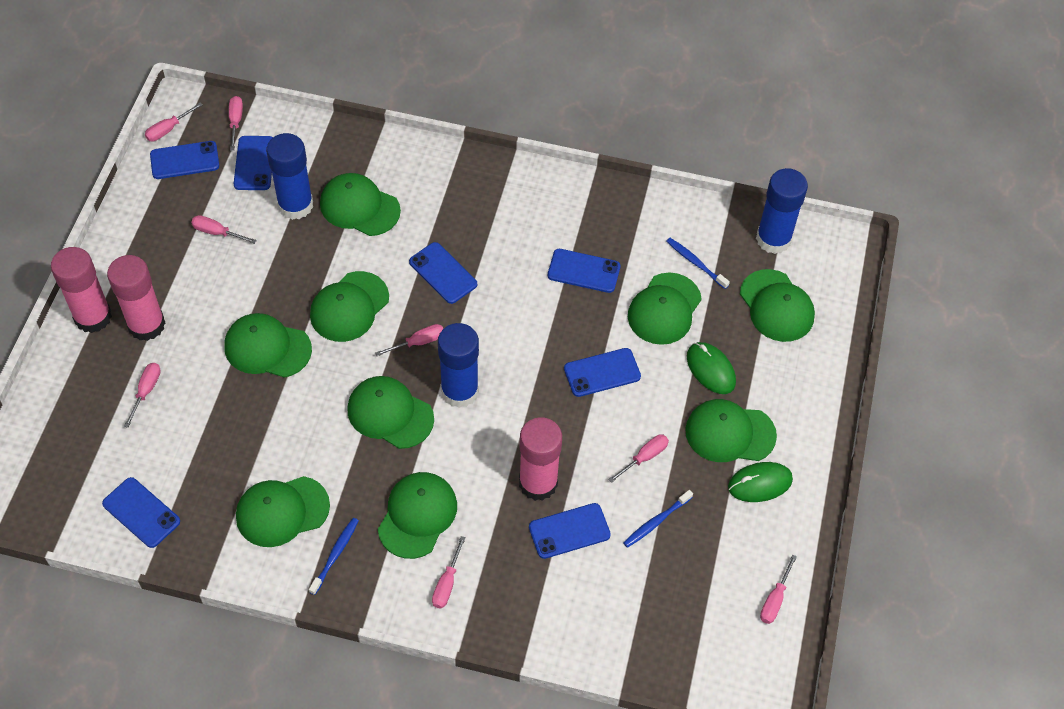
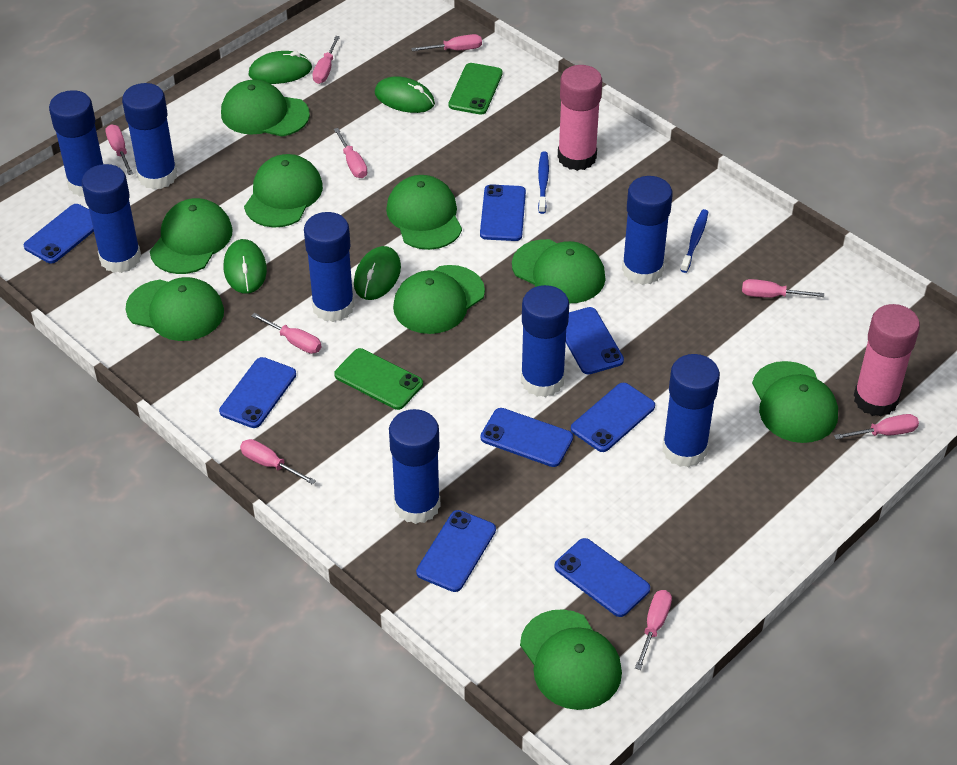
blue glue stick: [266,133,313,220] [438,323,479,408] [756,168,808,254] = 3 -> [49,90,103,197] [82,164,141,273] [122,83,177,190] [304,212,355,322] [389,409,440,524] [521,285,569,397] [622,176,673,285] [662,354,720,467] = 8
blue phone: [102,477,180,548] [150,141,219,179] [234,136,273,190] [409,242,477,304] [529,503,611,559] [548,249,620,293] [564,348,641,397] = 7 -> [24,204,94,264] [219,357,296,428] [416,510,496,592] [480,184,526,241] [480,408,573,467] [554,538,650,617] [566,307,624,374] [571,383,655,452] = 8
blue toothbrush: [309,518,359,595] [623,490,693,548] [666,238,730,289] = 3 -> [538,151,549,214] [681,209,708,273] = 2
green mouse: [687,342,736,394] [728,462,793,502] = 2 -> [224,239,267,294] [248,51,312,84] [354,246,401,300] [375,76,435,113] = 4
green phone: none = 0 -> [334,348,423,410] [449,63,503,115] = 2
pink glue stick: [51,247,112,333] [107,255,165,341] [519,417,562,501] = 3 -> [558,65,602,171] [854,304,920,417] = 2
pink screwdriver: [124,363,161,428] [145,103,203,141] [191,215,257,244] [229,96,243,151] [375,324,443,356] [432,536,466,609] [608,434,669,483] [760,555,797,624] = 8 -> [105,124,133,175] [240,439,316,485] [251,313,321,354] [312,36,340,84] [334,128,367,178] [411,34,482,51] [635,590,672,670] [742,279,824,298] [834,414,919,440] = 9

